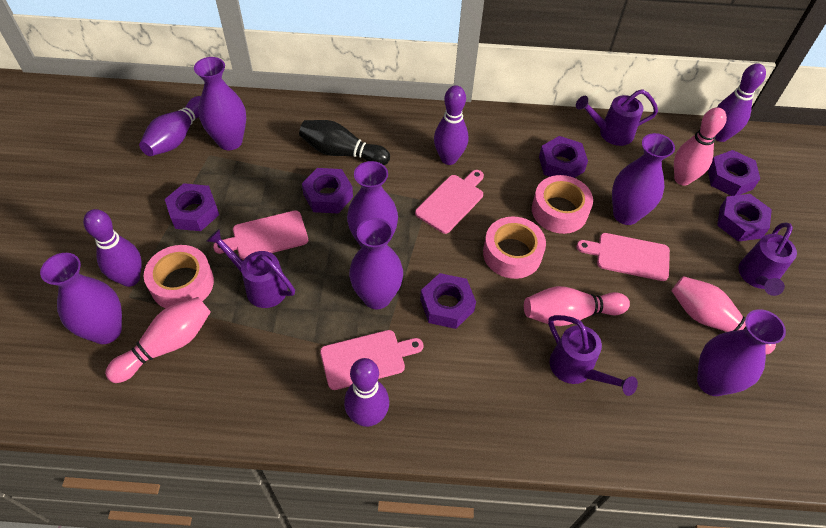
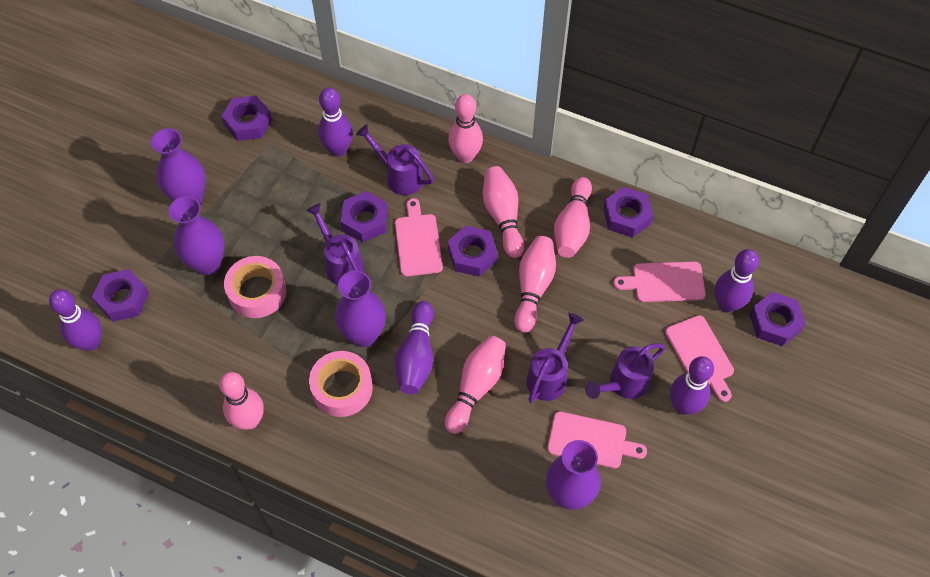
black bowling pin: [299,120,390,165] = 1 -> none = 0
pink bowling pin: [105,297,211,383] [524,286,630,326] [672,276,776,354] [674,107,727,186] = 4 -> [219,372,264,430] [445,335,506,434] [448,94,483,163] [483,166,524,258] [514,236,556,332] [554,177,592,258] = 6
pink tape: [144,245,214,309] [483,216,546,279] [532,175,593,234] = 3 -> [224,256,287,318] [309,351,373,417] = 2
purple vase: [40,253,122,344] [194,57,246,150] [347,161,398,248] [349,218,403,309] [612,133,675,225] [697,309,786,396] = 6 -> [151,128,206,204] [169,196,225,275] [335,270,386,347] [546,440,601,510] = 4

